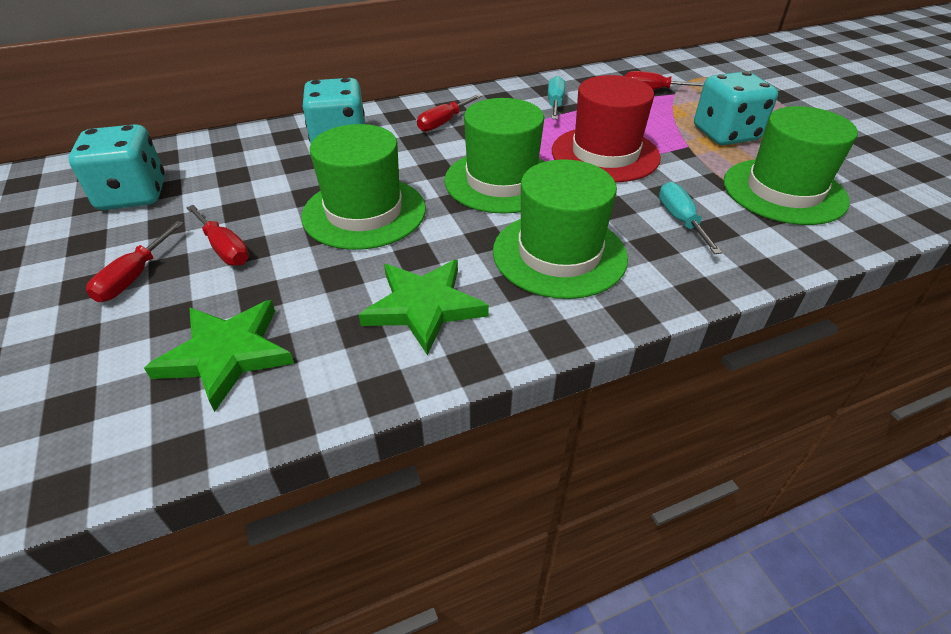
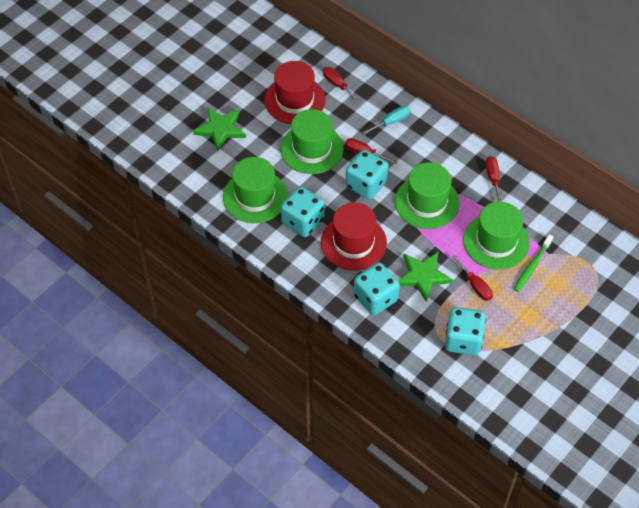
green toothbrush: none = 0 -> [514,234,553,292] = 1
red hat: [552,75,661,182] = 1 -> [264,61,326,124] [321,202,387,271] = 2
turquoise dice: [68,124,165,210] [302,78,365,144] [694,71,778,145] = 3 -> [281,186,324,237] [345,150,388,199] [354,263,400,315] [445,307,486,355] = 4
turquoise screwdriver: [548,76,565,119] [659,182,722,254] = 2 -> [362,106,410,135] = 1

